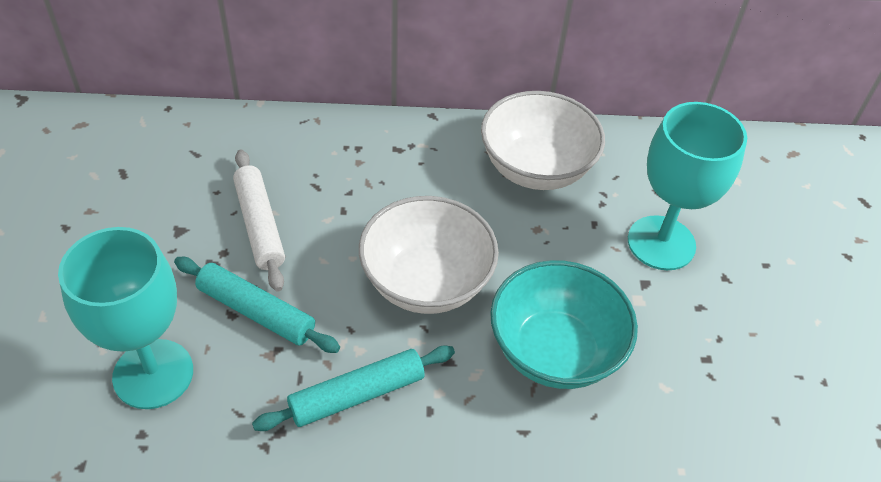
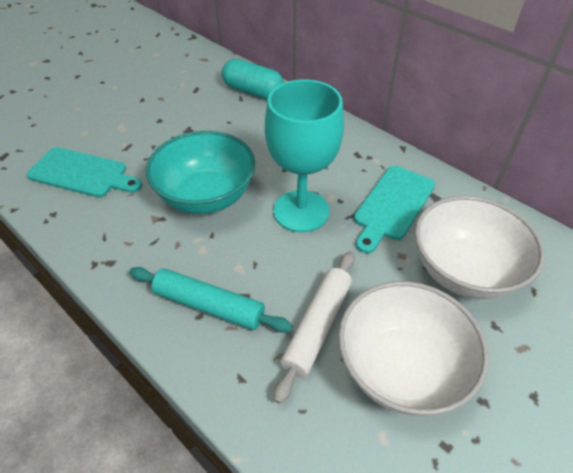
turquoise capsule: none = 0 -> [222,59,284,99] = 1
turquoise cutting board: none = 0 -> [27,147,142,197] [354,166,435,253] = 2
turquoise goblet: [58,227,193,409] [628,102,747,270] = 2 -> [265,80,344,232] = 1
turquoise rolling pin: [174,257,340,353] [252,345,455,431] = 2 -> [129,267,293,333] = 1

